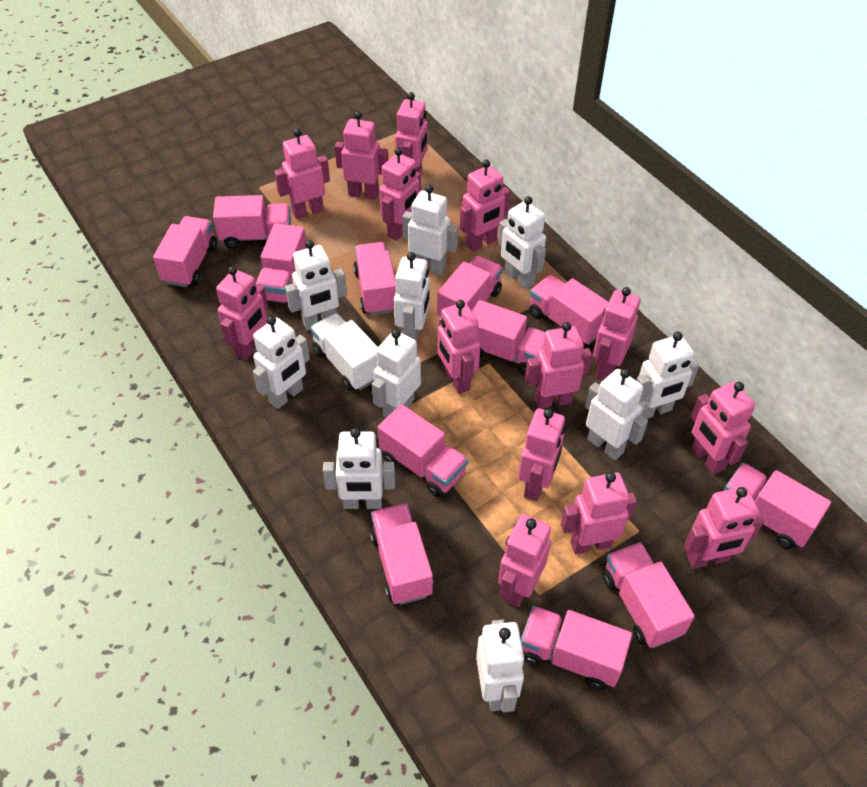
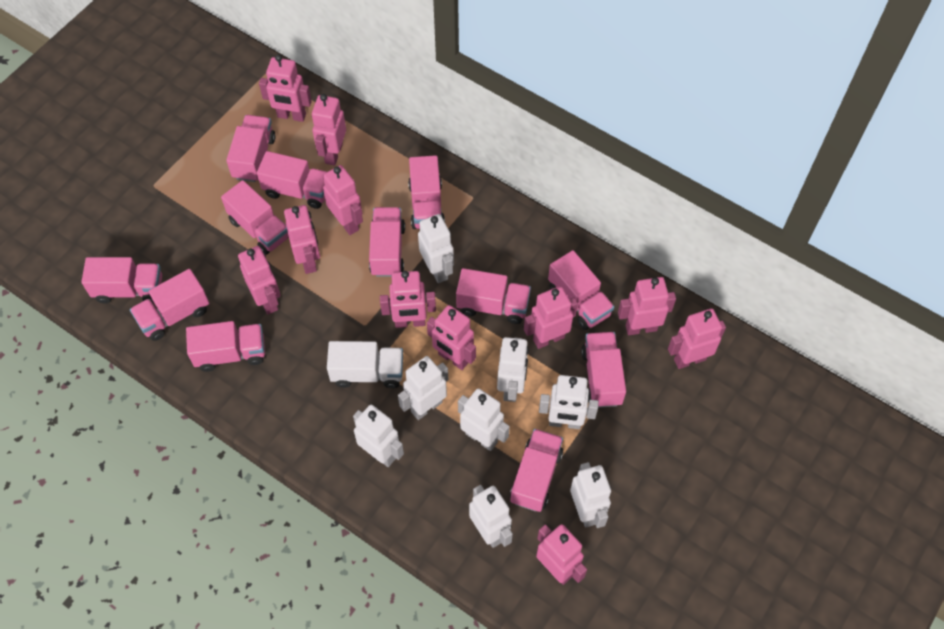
pink robot: [216,266,268,360] [274,128,330,219] [335,111,388,200] [379,147,421,241] [395,92,428,172] [438,300,481,394] [460,160,510,251] [498,514,551,607] [518,408,565,501] [525,322,592,409] [561,472,637,555] [593,287,640,380] [684,487,764,569] [691,382,755,475] = 14 -> [238,246,280,314] [259,54,312,122] [284,205,320,274] [312,94,346,165] [323,165,363,235] [380,271,436,328] [427,305,476,370] [524,286,578,349] [536,524,587,585] [618,277,676,335] [668,308,726,369] = 11
white robot: [253,316,310,409] [285,240,347,331] [323,428,395,509] [372,329,421,418] [394,252,430,342] [403,185,458,275] [476,620,525,712] [498,196,546,290] [585,369,648,460] [636,332,699,419] = 10 -> [353,404,404,467] [398,356,448,420] [418,214,454,283] [458,388,510,451] [469,485,513,548] [497,337,529,402] [539,375,599,429] [570,462,611,528] = 8

